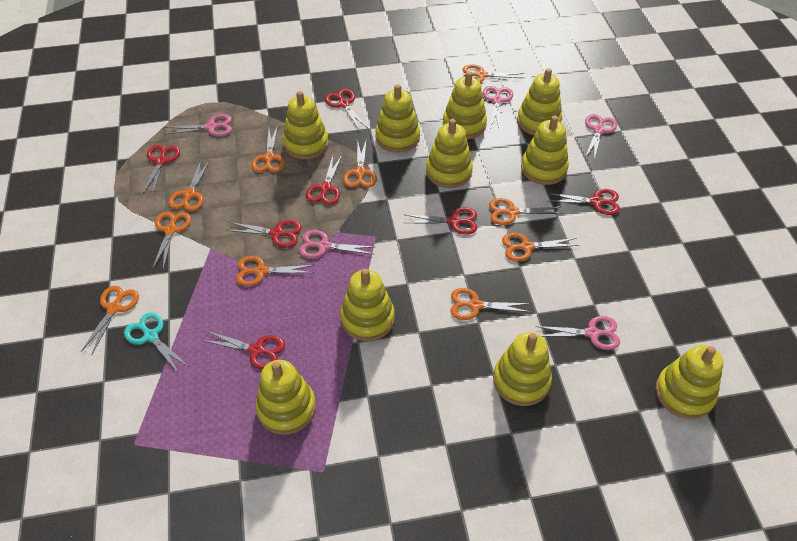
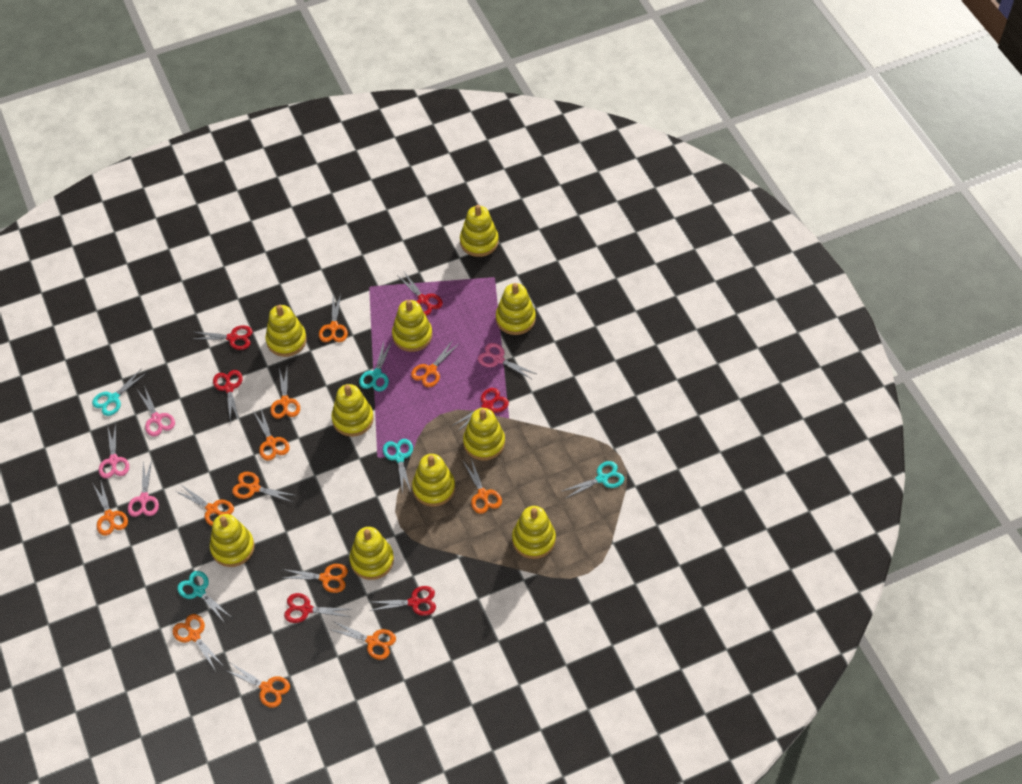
orange scissors: [81,286,139,355] [152,211,191,269] [168,160,210,211] [236,256,315,286] [251,125,285,173] [343,138,377,188] [450,288,531,320] [463,64,524,83] [489,198,563,225] [502,233,579,262] = 10 -> [93,481,128,536] [173,614,222,671] [175,484,234,526] [225,663,290,708] [232,472,297,503] [253,409,290,460] [270,368,300,419] [282,564,348,593] [319,294,348,342] [329,621,396,660] [411,340,460,387] [463,459,502,514] = 12
pink scissors: [165,114,232,136] [299,230,375,259] [483,86,513,128] [536,316,620,350] [585,114,617,159] = 5 -> [99,424,129,479] [128,460,159,517] [137,386,175,437] [478,343,536,380] = 4
red scissors: [143,145,180,195] [201,331,285,370] [226,220,302,248] [306,155,342,205] [325,89,368,130] [405,207,477,235] [547,189,620,215] = 7 -> [194,325,253,350] [213,370,243,422] [284,593,351,623] [369,586,436,616] [398,272,443,316] [452,388,509,432] = 6
turquoise scissors: [124,312,189,372] = 1 -> [92,368,146,416] [177,571,231,623] [359,342,392,391] [383,439,413,494] [562,461,624,499] = 5

